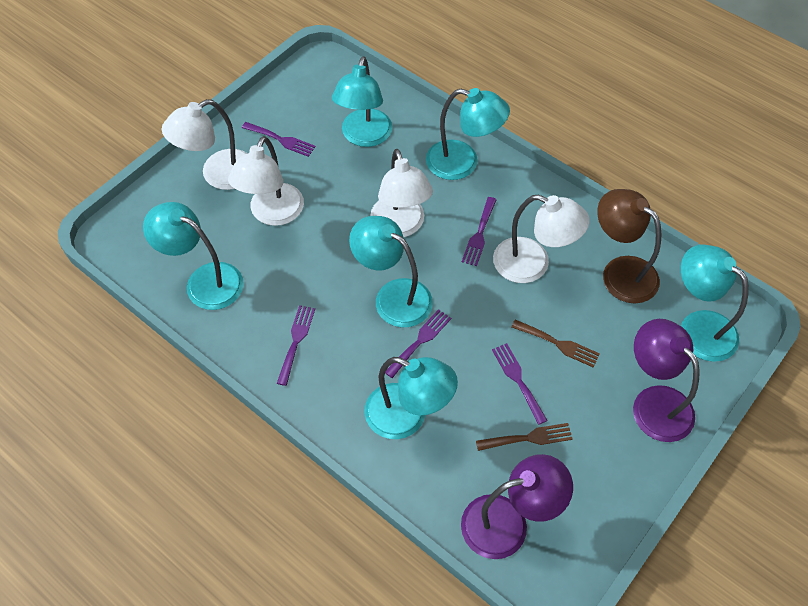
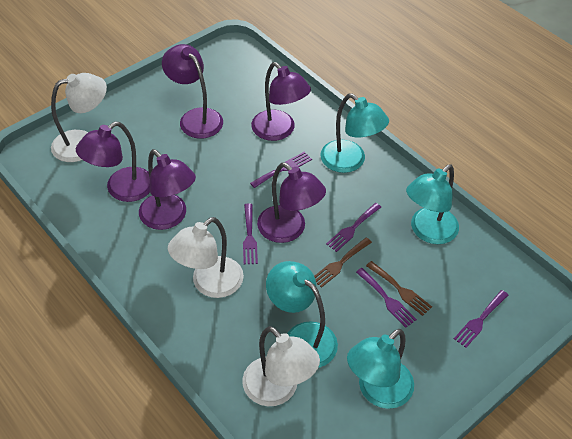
brown lamp: [597,189,661,303] = 1 -> none = 0
purple lamp: [461,454,573,559] [633,319,700,442] = 2 -> [76,122,150,202] [139,149,196,230] [162,44,223,139] [251,62,311,141] [257,162,326,243] = 5
turquoise lamp: [143,202,244,310] [332,56,392,147] [349,216,433,327] [364,357,458,439] [426,88,510,180] [681,244,749,362] = 6 -> [266,261,338,368] [320,94,389,173] [347,329,414,409] [406,164,459,244] = 4
white lamp: [162,99,248,190] [228,136,304,226] [370,149,433,237] [493,195,590,283] = 4 -> [51,73,107,162] [168,217,244,298] [242,326,320,406] = 3

